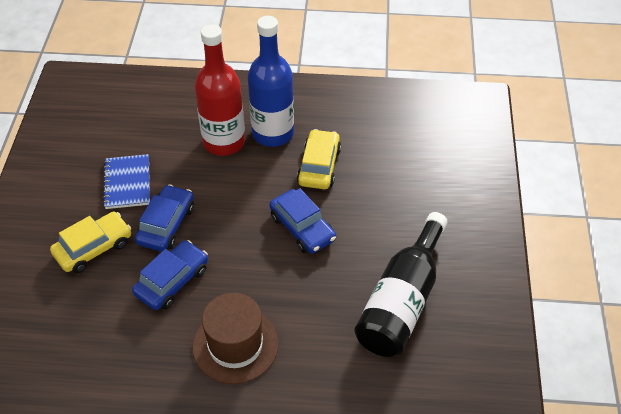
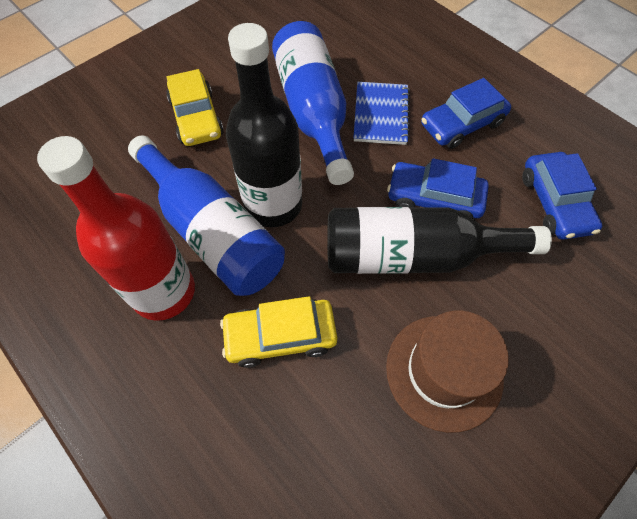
black bottle: [355,212,448,357] = 1 -> [226,23,302,227] [327,207,552,274] = 2
blue bottle: [248,16,294,147] = 1 -> [128,135,285,296] [272,21,354,185] = 2

